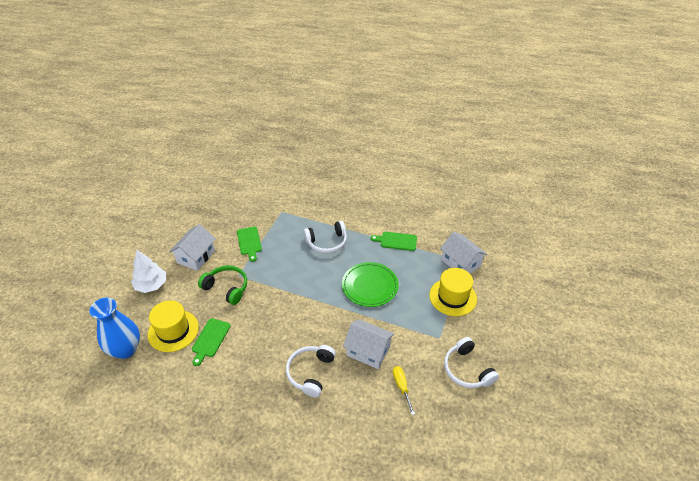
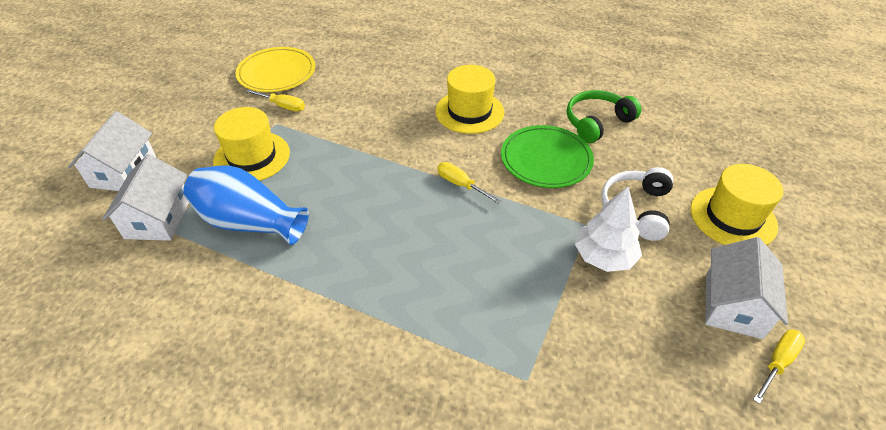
green cutting board: [192,318,231,366] [237,227,262,262] [370,232,417,251] = 3 -> none = 0
white headphones: [286,345,336,397] [304,221,347,253] [444,337,499,388] = 3 -> [601,167,673,241] = 1
yellow hat: [148,300,199,352] [429,268,477,316] = 2 -> [213,107,290,181] [435,65,504,134] [691,164,783,245] = 3
yellow plate: none = 0 -> [236,47,315,92] = 1
yellow screwdriver: [393,366,415,415] = 1 -> [245,89,305,112] [438,162,501,204] [753,329,805,404] = 3

